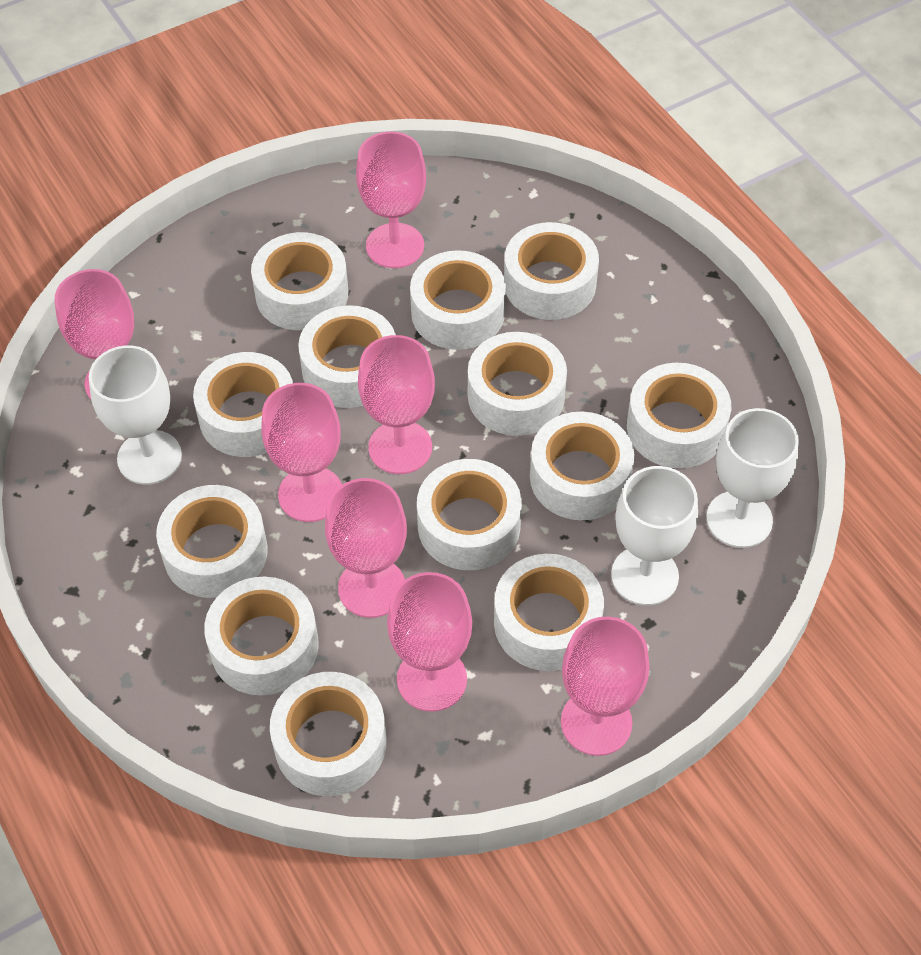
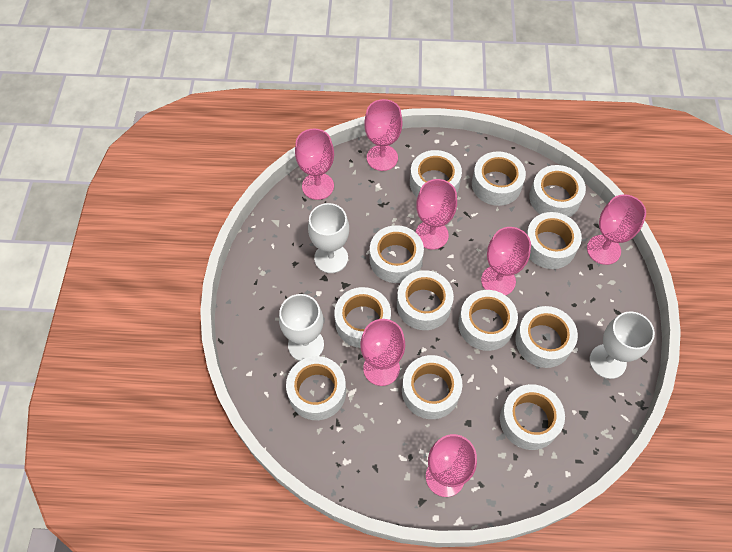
white tape: [156,485,268,598] [193,352,293,457] [204,576,319,695] [251,232,348,330] [270,672,386,796] [298,305,396,408] [410,250,506,350] [417,459,522,570] [468,332,567,436] [494,554,604,671] [504,222,599,320] [530,412,634,520] [627,363,731,469] = 13 -> [286,356,346,420] [334,287,391,348] [370,225,424,283] [397,270,454,330] [402,355,462,419] [410,150,462,197] [458,290,518,351] [472,151,526,206] [500,384,565,450] [515,306,578,368] [526,212,582,269] [529,165,586,217] = 12

